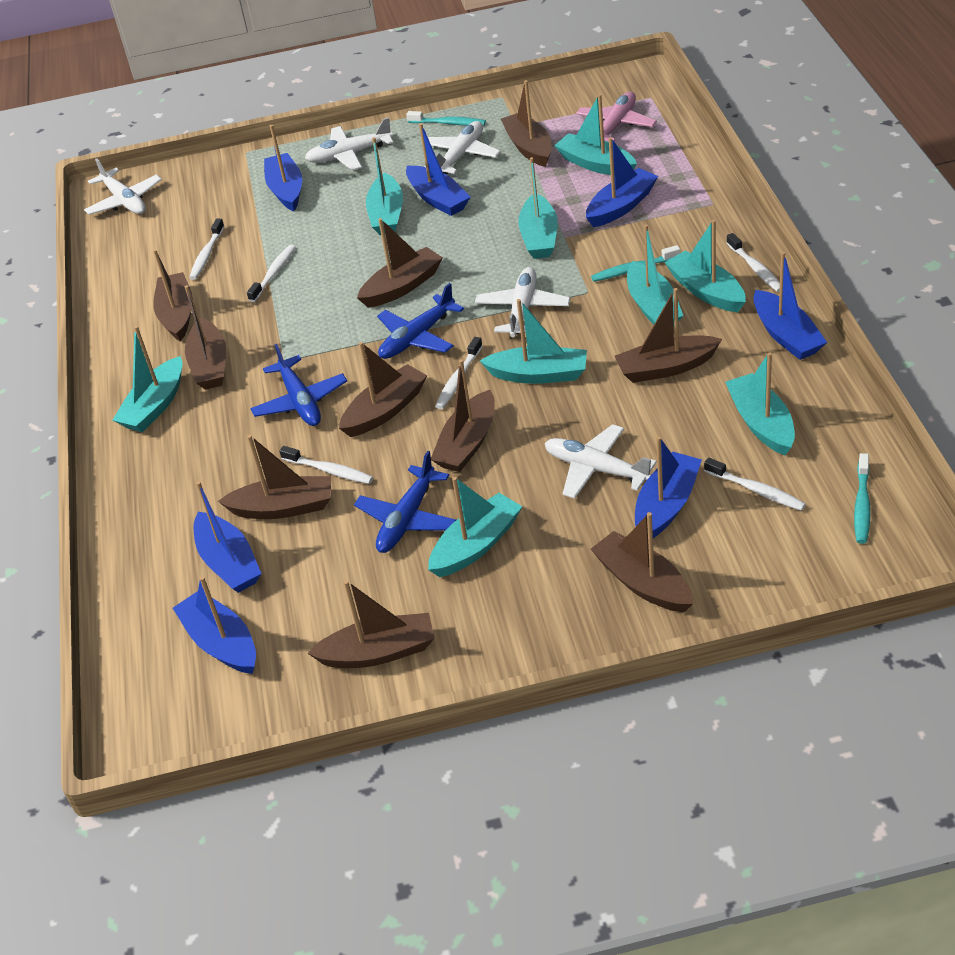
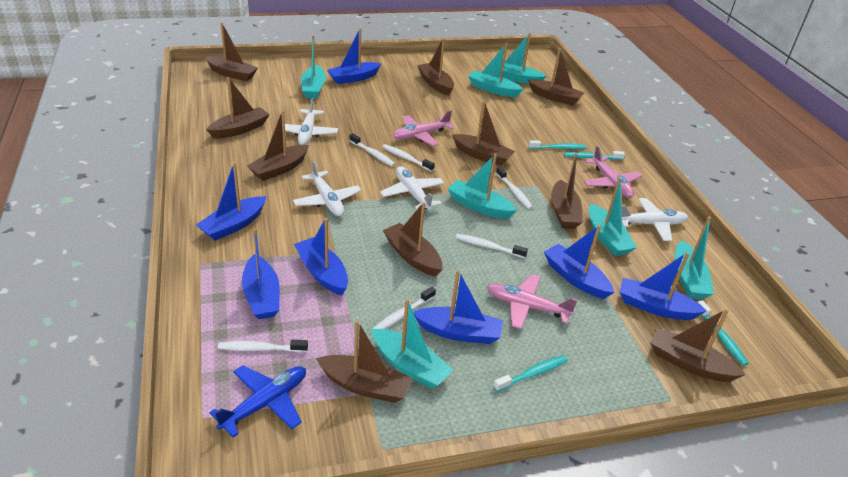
blue plane: [251,344,347,426] [354,451,456,553] [377,283,464,359] = 3 -> [210,365,306,437] = 1
pink plane: [576,92,657,142] = 1 -> [393,110,455,146] [487,274,577,329] [584,146,642,198] = 3
turquoise boat: [112,326,183,432] [366,137,403,235] [428,477,523,577] [480,299,587,384] [518,157,558,259] [554,94,637,175] [627,224,683,326] [665,220,746,312] [725,352,795,455] = 9 -> [301,35,326,99] [372,299,454,389] [448,153,517,219] [468,43,523,97] [500,33,547,84] [589,177,637,256] [675,216,714,299] = 7
turquoise toothbrush: [406,111,486,126] [591,245,680,282] [854,453,870,544] = 3 -> [493,355,568,392] [528,140,587,149] [564,151,625,160] [697,300,749,366] = 4
white plane: [84,158,162,215] [305,117,393,170] [425,121,500,174] [475,267,570,337] [545,424,657,499] = 5 -> [285,98,338,145] [293,160,362,216] [380,166,444,210] [622,198,688,241] = 4

